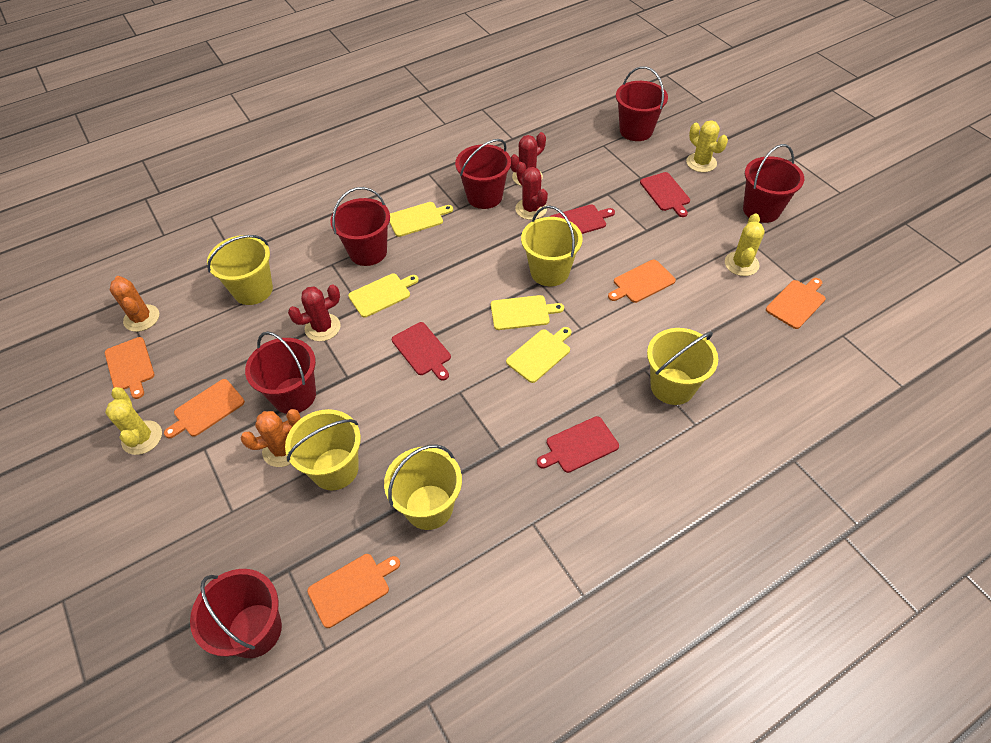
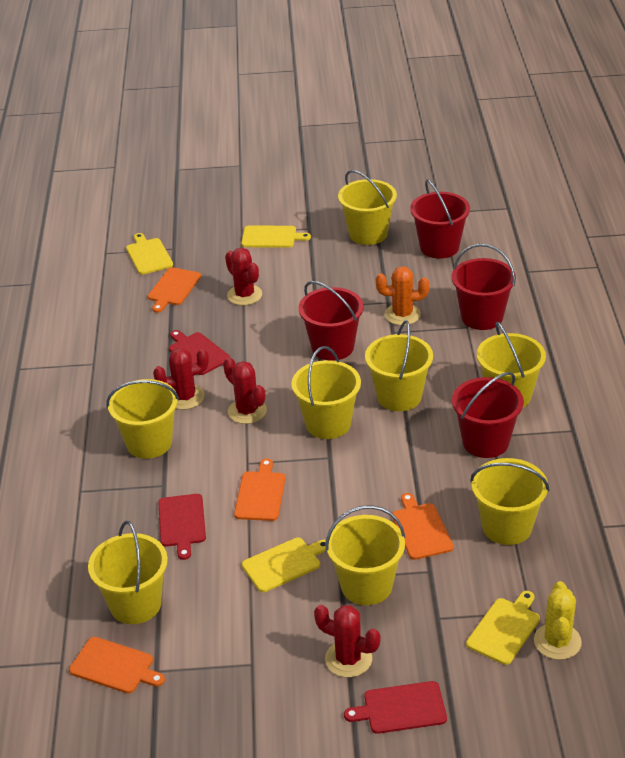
orange cactus: [110,276,159,332] [240,409,301,467] = 2 -> [376,266,429,325] = 1
orange cutting board: [105,337,155,399] [164,379,245,439] [307,554,400,628] [608,260,676,303] [766,278,826,329] = 5 -> [69,637,165,693] [148,267,201,313] [234,459,285,521] [393,493,454,560] = 4
red bucket: [190,569,282,658] [245,331,316,414] [330,187,390,266] [455,139,511,209] [616,66,668,141] [743,144,804,223] = 6 -> [298,281,363,361] [410,179,470,259] [452,244,516,330] [452,372,524,458] = 4
red cactus: [288,284,340,341] [510,132,546,186] [515,162,548,220] = 3 -> [153,348,209,410] [223,357,267,424] [225,248,262,305] [314,605,381,677] = 4
red cutting board: [392,322,451,381] [537,416,619,473] [550,204,615,234] [640,172,690,217] = 4 -> [158,494,206,560] [169,330,230,375] [344,681,447,734] = 3
yellow bucket: [207,235,273,305] [285,409,361,490] [384,444,462,530] [521,205,583,286] [647,328,718,405] = 5 -> [88,521,168,624] [106,379,179,459] [291,346,361,439] [325,505,405,605] [338,170,397,245] [365,321,433,411] [470,458,550,545] [477,322,546,408] = 8
yellow cactus: [105,387,162,455] [686,120,728,172] [725,213,765,276] = 3 -> [534,581,582,660] = 1

